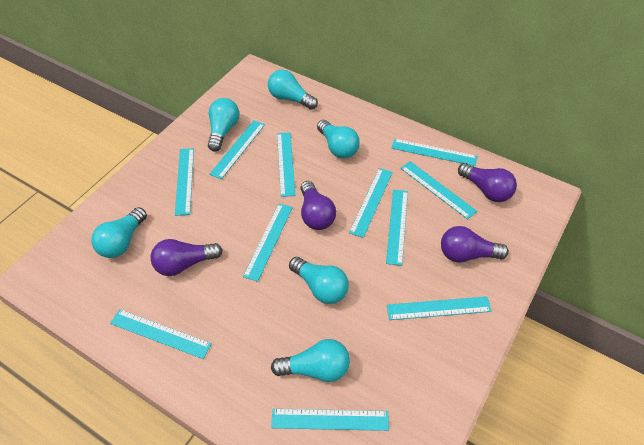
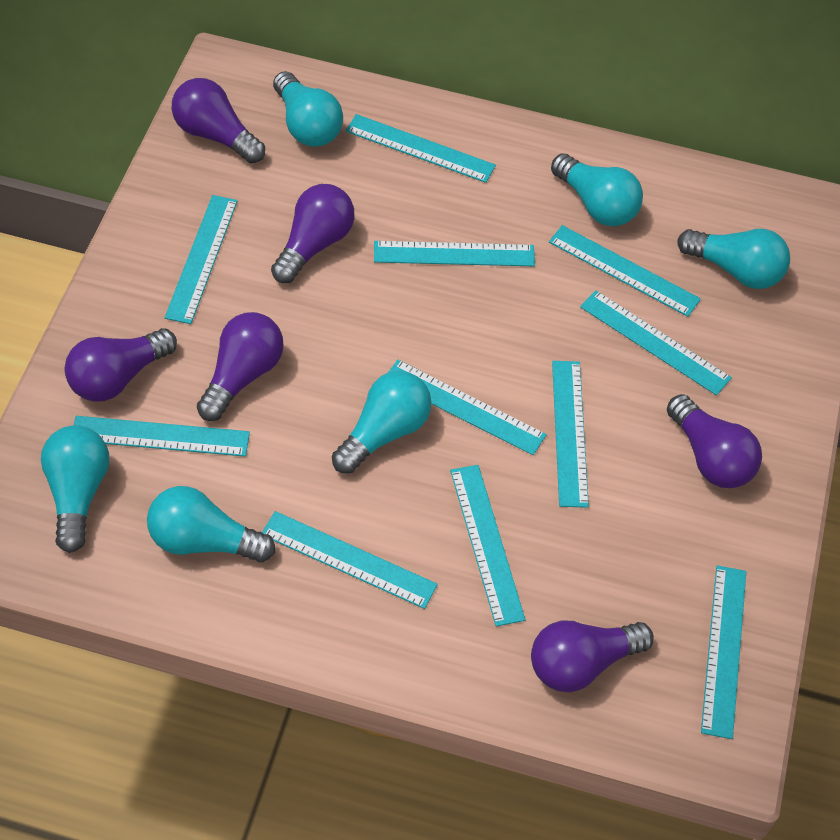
purple light bulb: [151,239,223,276] [301,181,336,230] [441,226,509,263] [458,163,517,202] = 4 -> [64,328,177,402] [171,78,265,164] [197,312,284,421] [271,184,355,283] [531,620,654,692] [667,394,762,488] = 6

